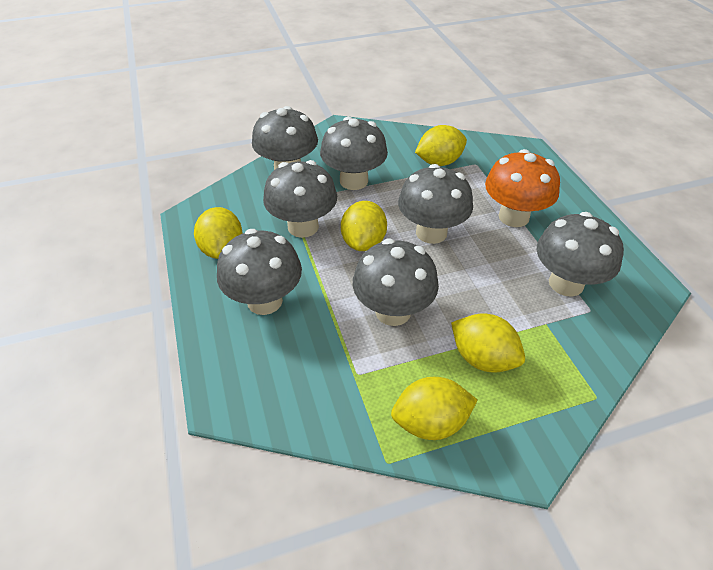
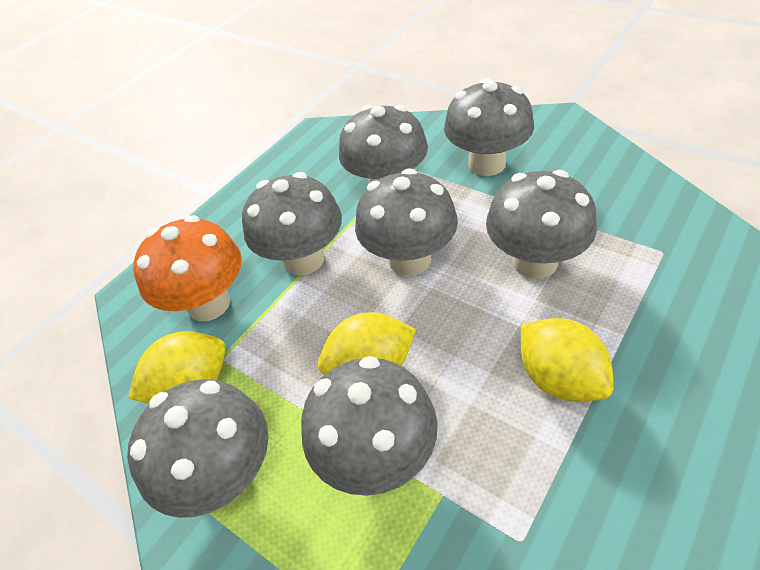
yellow lemon: [194,207,242,259] [341,201,387,251] [391,377,478,440] [415,125,467,166] [451,313,525,373] = 5 -> [128,331,226,404] [318,312,416,375] [521,318,614,402] = 3

